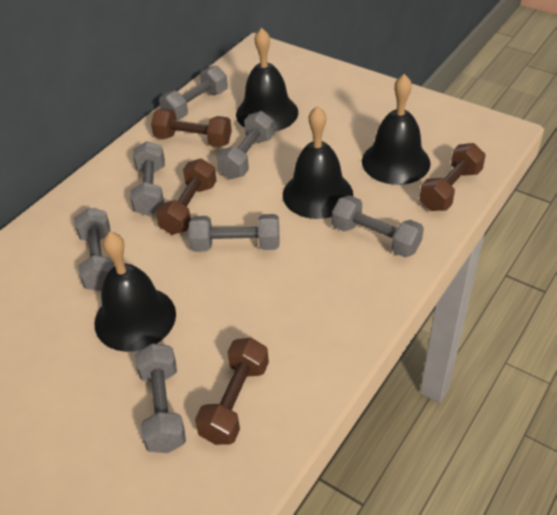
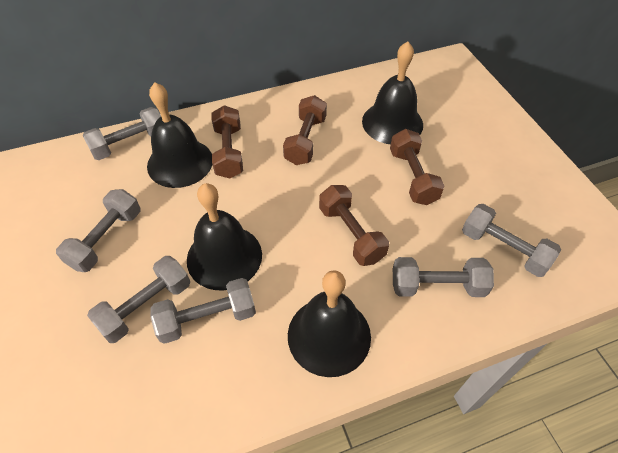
grey dumbbell: [74,208,114,291] [130,141,165,216] [135,343,186,453] [159,66,228,120] [189,214,279,252] [216,111,275,179] [332,195,424,257] = 7 -> [56,189,140,272] [83,107,161,160] [87,256,190,343] [150,278,256,344] [393,257,494,297] [462,204,561,277] = 6

